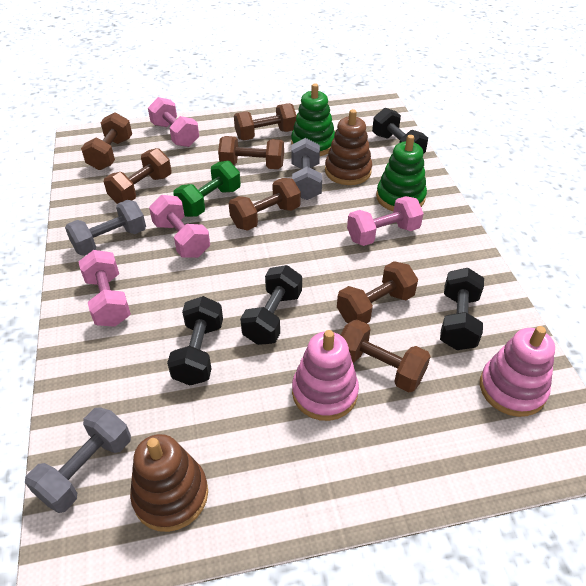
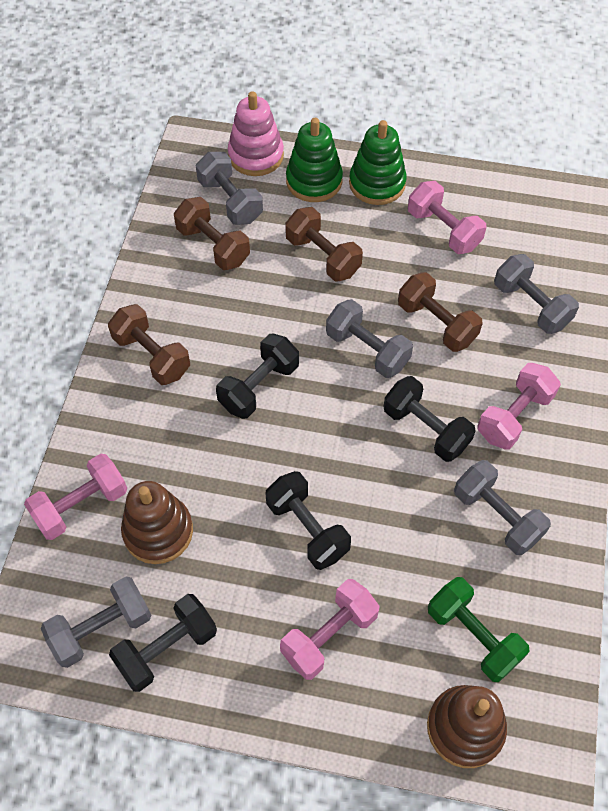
brown dumbbell: [81,112,132,170] [104,148,172,204] [218,136,284,169] [229,178,301,231] [234,103,297,140] [337,261,418,323] [341,319,431,392] = 7 -> [108,304,190,385] [174,197,250,270] [285,207,363,281] [398,272,483,352] = 4
grey dumbbell: [25,407,131,513] [65,200,146,256] [291,138,322,200] = 3 -> [41,577,151,668] [196,152,263,225] [326,299,413,378] [454,460,551,555] [494,254,579,334] = 5
pink stacking toy: [292,330,359,421] [480,326,555,417] = 2 -> [228,91,284,176] = 1

